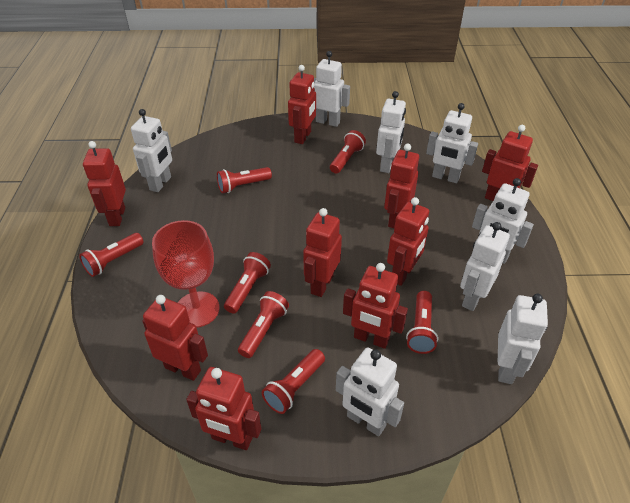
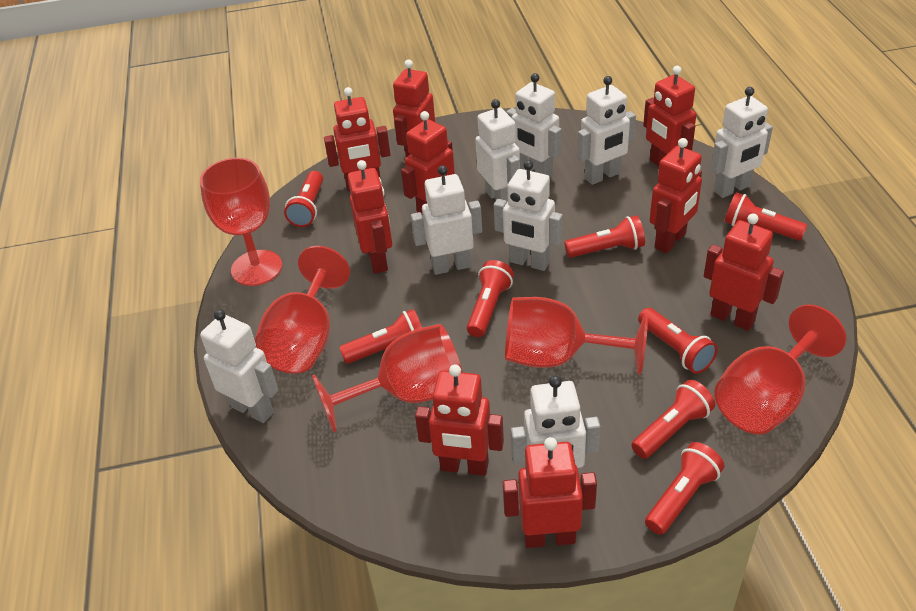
red flashlight: [79,233,144,277] [217,167,272,194] [224,252,271,314] [238,291,289,358] [262,349,325,414] [330,130,366,174] [406,291,438,354] = 7 -> [284,171,323,227] [339,309,422,364] [467,260,514,337] [564,215,645,258] [631,380,715,459] [638,308,718,374] [645,442,724,535] [724,192,807,241] = 8
red goblet: [152,220,219,328] = 1 -> [200,158,282,286] [255,246,350,374] [312,324,462,432] [505,297,648,374] [714,304,846,434] = 5

